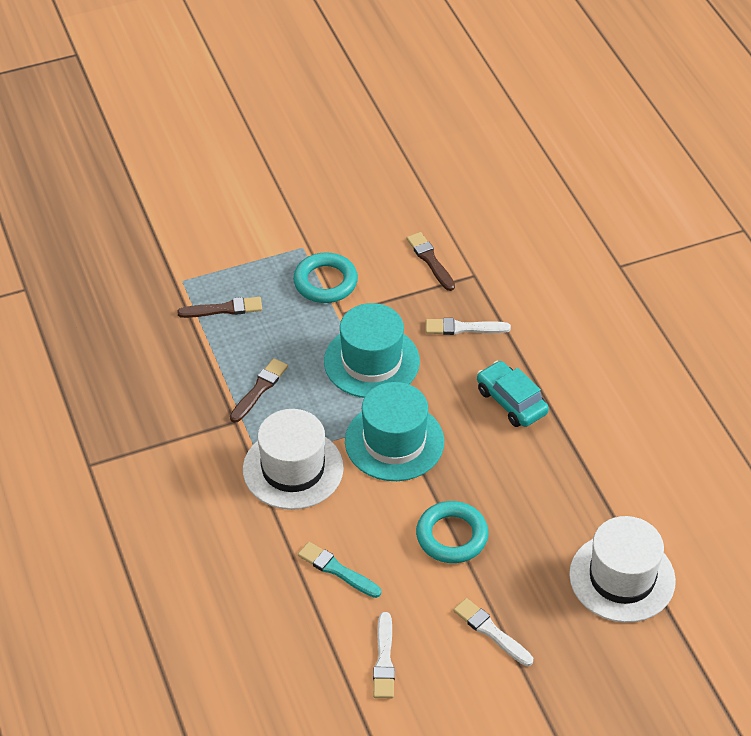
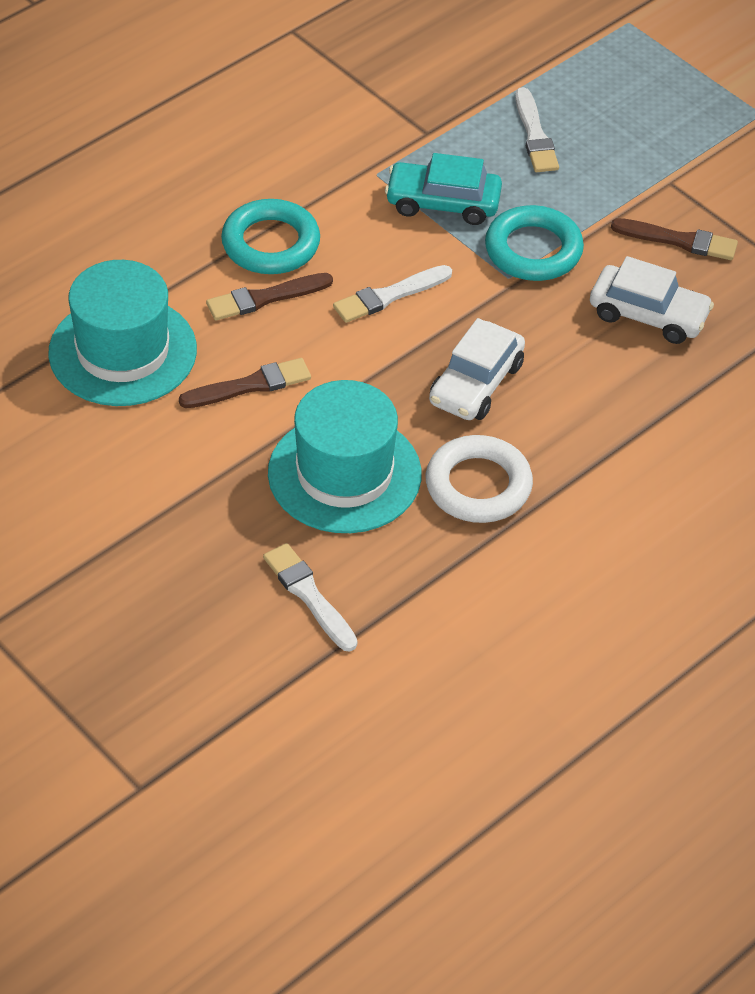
turquoise brush: [298,542,381,598] = 1 -> none = 0
white car: none = 0 -> [429,318,525,420] [590,256,714,344] = 2
white hat: [243,409,344,510] [569,516,676,623] = 2 -> none = 0
white ring: none = 0 -> [426,435,533,523] = 1

